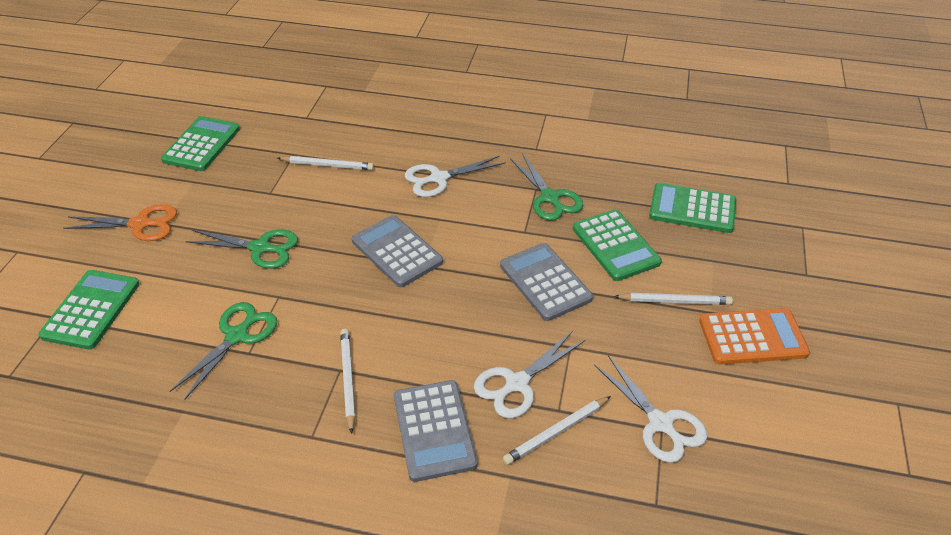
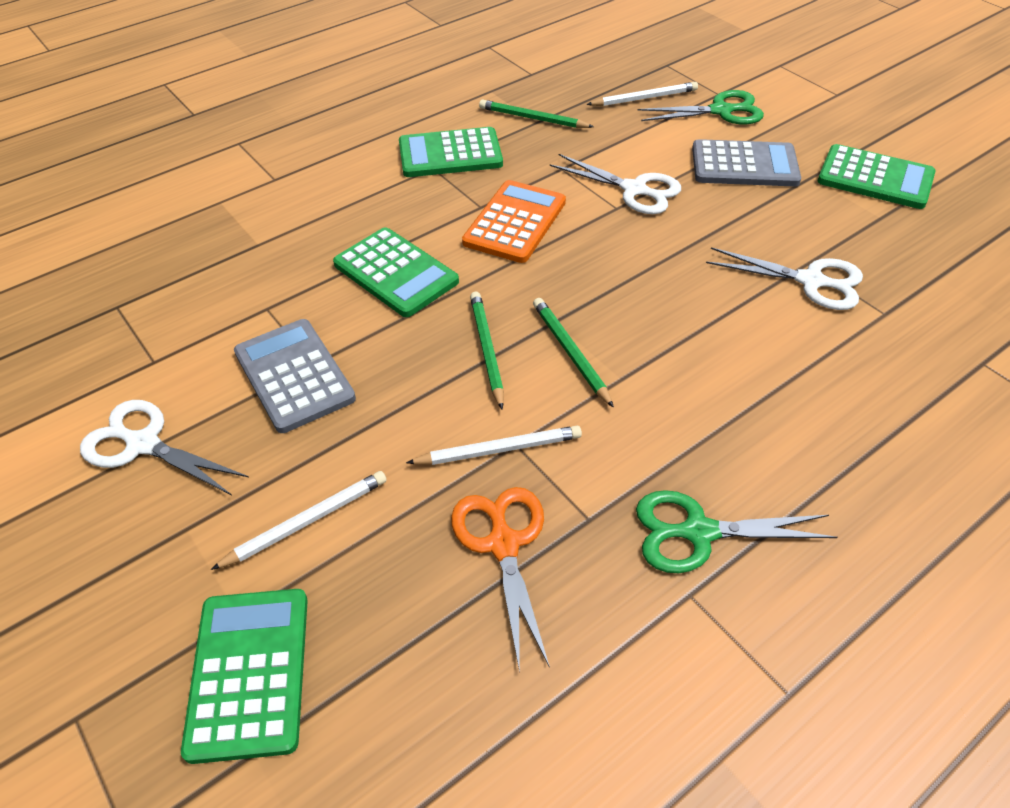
green pencil: none = 0 -> [470,292,504,410] [479,100,594,128] [533,298,614,408] = 3
green scissors: [170,302,277,400] [185,229,298,269] [510,153,583,221] = 3 -> [636,490,837,573] [638,90,764,125] = 2
grey calculator: [352,215,443,287] [394,380,477,482] [500,243,593,321] = 3 -> [234,319,356,433] [692,139,801,187] = 2
white pencil: [278,156,374,170] [340,329,355,434] [503,396,611,465] [614,293,733,305] = 4 -> [211,471,387,570] [406,426,582,465] [586,82,698,106] = 3

